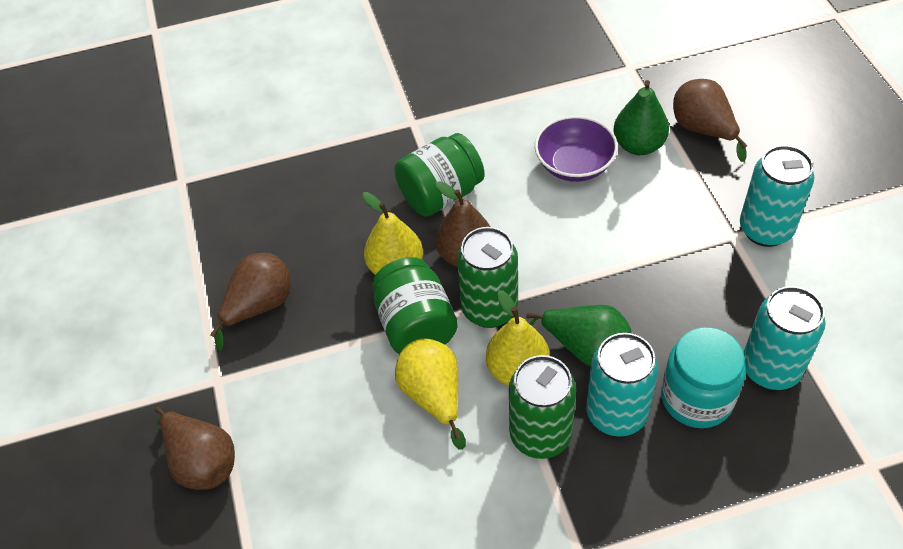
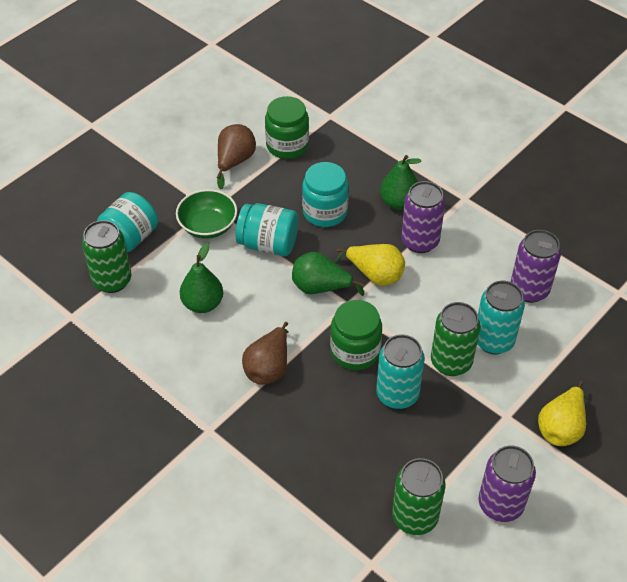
brown pear: [155,407,235,490] [210,253,291,351] [435,181,490,267] [673,79,747,162] = 4 -> [217,124,256,190] [242,322,289,385] = 2
green bowl: none = 0 -> [176,189,237,239] = 1
green can: [457,227,518,328] [509,355,576,459] = 2 -> [82,220,132,293] [392,458,445,535] [431,302,480,376] = 3
green pear: [526,305,631,366] [614,80,669,155] = 2 -> [180,243,223,313] [292,252,364,296] [380,155,422,210] = 3
purple bowl: [535,116,618,182] = 1 -> none = 0
purple can: none = 0 -> [401,181,445,253] [478,446,536,522] [511,230,561,303] = 3
turquoise can: [586,333,659,436] [740,145,814,247] [744,286,825,390] = 3 -> [376,334,425,409] [477,281,525,354] = 2
turquoise jar: [661,327,746,428] = 1 -> [97,192,158,252] [236,203,298,256] [302,162,349,227] = 3
yellow pear: [362,192,423,275] [395,339,466,450] [486,290,550,386] = 3 -> [335,244,405,286] [538,381,586,446] = 2

